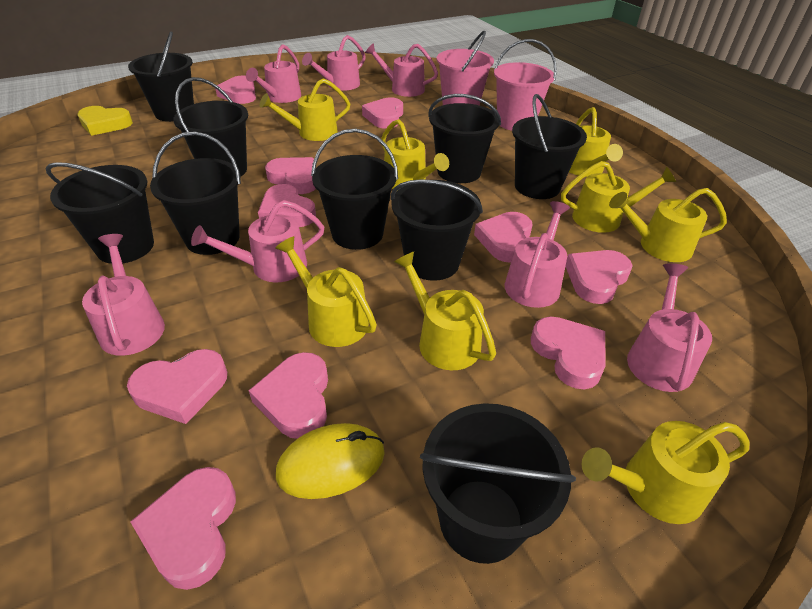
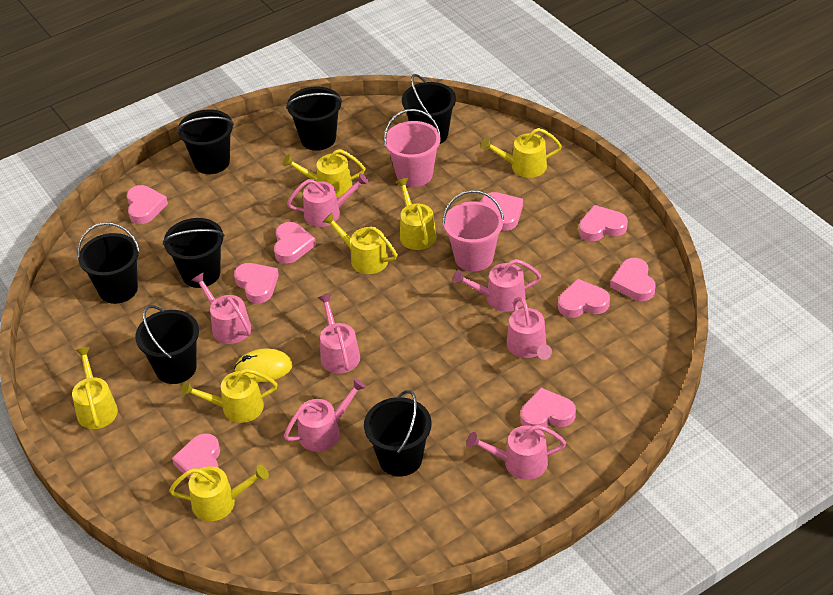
black bucket: [46,162,154,264] [128,32,194,122] [150,131,241,255] [173,77,248,177] [311,128,398,250] [391,179,483,281] [420,403,576,564] [428,94,501,183] [512,94,587,199] = 9 -> [77,222,140,304] [135,305,199,384] [163,218,225,288] [177,109,234,174] [286,86,342,151] [364,390,432,477] [402,74,456,144] = 7
pink heart: [127,349,227,424] [130,467,236,590] [215,76,256,104] [248,352,328,439] [258,184,316,227] [265,157,316,194] [362,97,403,129] [474,212,532,263] [531,317,606,389] [565,250,633,304] = 10 -> [127,185,168,224] [172,433,220,479] [234,263,279,303] [274,222,316,264] [481,192,523,231] [521,388,576,427] [558,278,610,318] [579,205,628,241] [610,258,656,301] = 9
yellow heart: [78,106,133,136] = 1 -> none = 0
yellow watering can: [259,78,350,141] [275,236,377,347] [381,119,449,189] [394,252,496,370] [561,161,676,233] [569,107,623,177] [582,421,750,524] [609,188,727,262] = 8 -> [72,347,118,429] [169,465,269,521] [181,368,278,423] [282,149,365,198] [322,213,398,274] [395,178,436,250] [480,128,562,178] = 7

